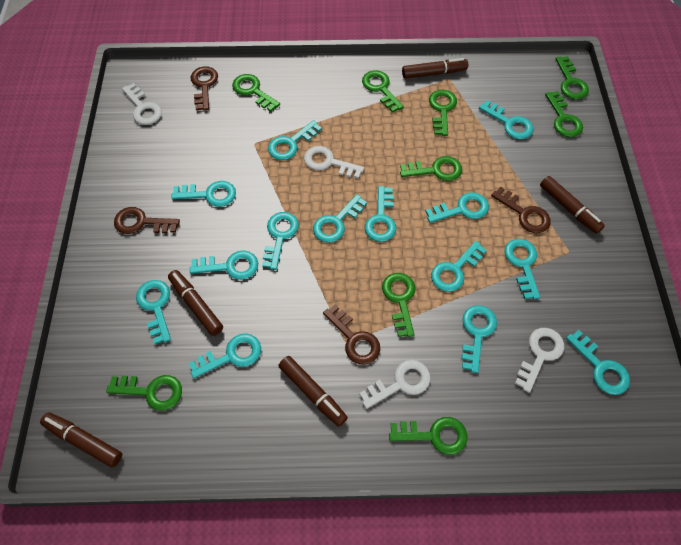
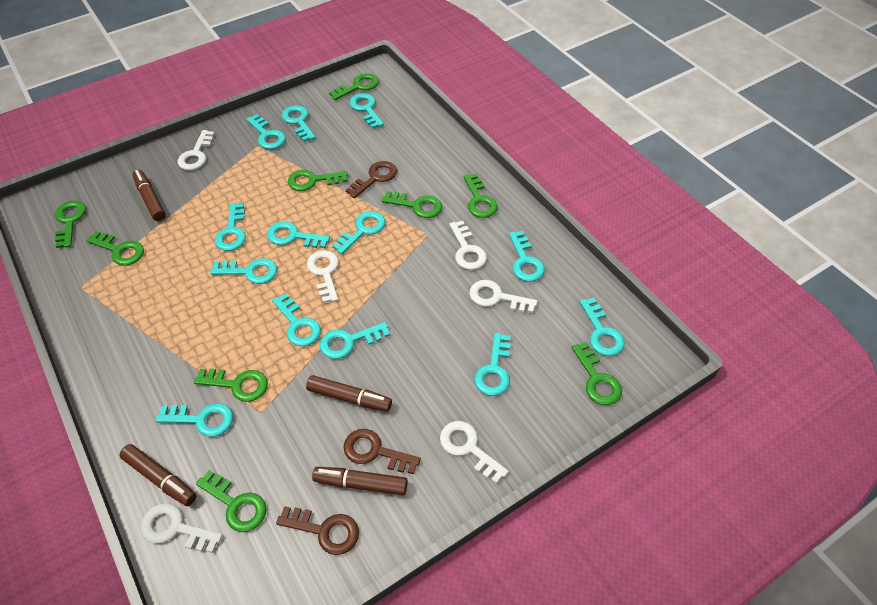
brown key: [114,207,180,234] [191,66,218,111] [323,304,380,365] [491,187,551,233] = 4 -> [276,506,359,555] [343,429,421,474] [346,161,397,198] = 3
brown marker: [40,412,122,468] [168,270,223,336] [279,356,348,427] [402,58,468,79] [540,176,605,234] = 5 -> [119,444,196,506] [132,170,166,221] [306,375,392,412] [312,467,408,495] = 4
turquoise key: [136,280,171,344] [171,181,236,207] [189,333,261,378] [190,250,258,280] [262,212,299,270] [268,120,322,160] [313,194,367,243] [365,186,396,242] [425,193,489,223] [431,241,487,292] [462,305,497,373] [479,100,533,139] [505,239,540,299] [566,330,630,395] = 14 -> [155,403,233,437] [210,258,277,284] [215,203,246,251] [246,114,286,149] [267,221,330,248] [272,293,321,346] [282,106,316,142] [319,322,390,359] [332,211,386,254] [349,93,384,129] [474,333,510,396] [509,231,545,282] [580,298,625,356] = 13
white key: [122,83,162,125] [304,146,364,179] [359,360,431,409] [515,328,564,393] = 4 -> [141,503,223,553] [178,130,215,170] [307,250,339,303] [440,421,509,484] [449,221,487,270] [470,280,538,313] = 6

